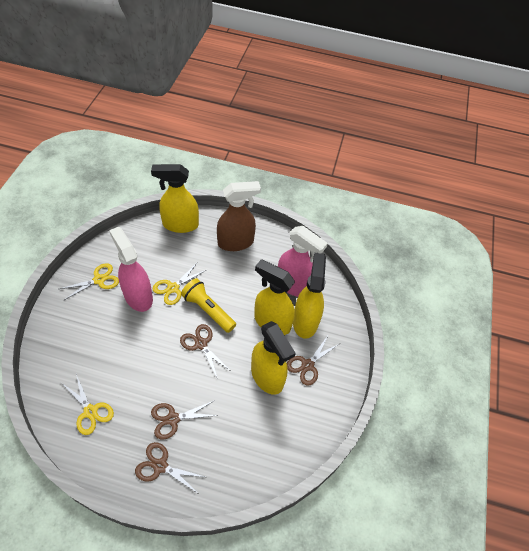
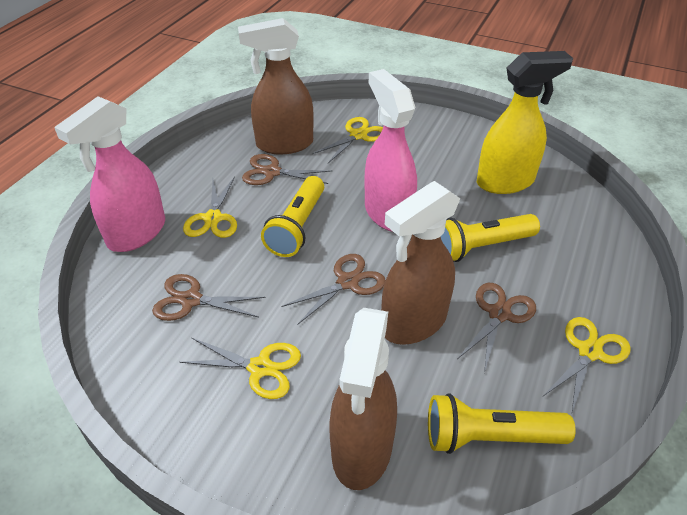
brown spray bottle: [217,181,261,251] = 1 -> [238,18,314,154] [330,308,397,490] [381,181,460,345] = 3
yellow flashlight: [181,278,236,333] = 1 -> [261,176,324,257] [428,393,576,454] [441,214,540,262] = 3
yellow scissors: [60,263,119,301] [62,374,114,435] [152,262,206,305] = 3 -> [180,338,301,399] [183,176,237,238] [312,117,383,163] [543,317,631,412] = 4
yellow spray bottle: [151,164,199,233] [251,321,296,395] [254,259,295,335] [293,253,326,339] = 4 -> [477,51,573,194] = 1

